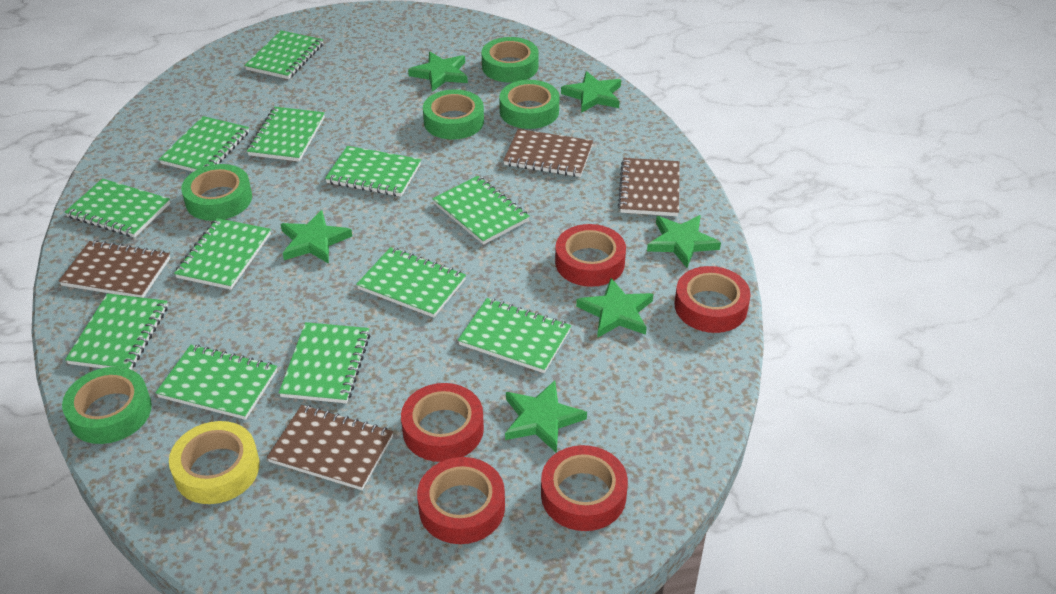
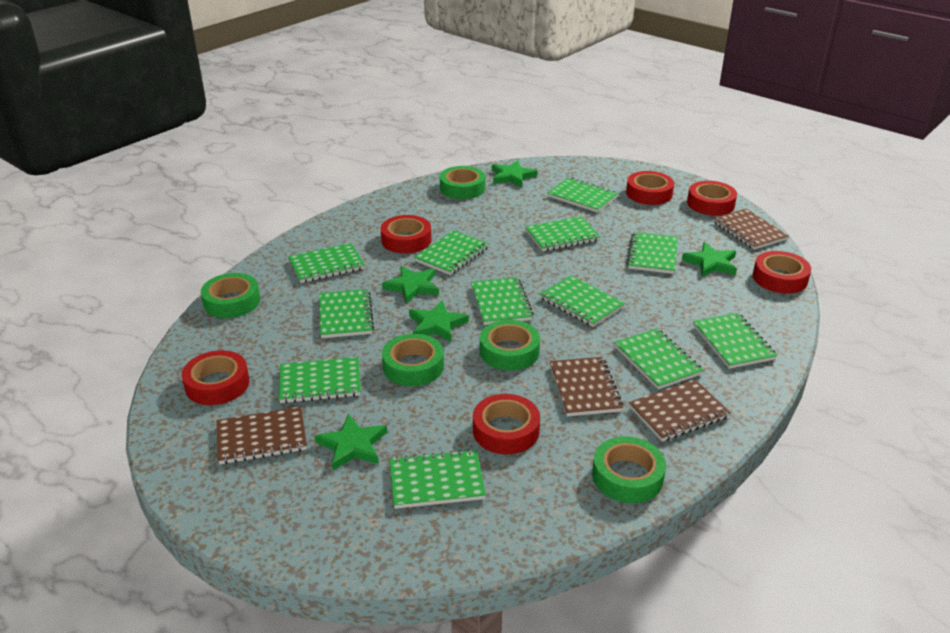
green star: [281,210,352,264] [408,52,468,92] [505,380,587,453] [561,71,621,113] [576,278,653,338] [647,215,721,268] = 6 -> [315,414,387,471] [382,266,439,304] [409,300,469,342] [492,160,537,187] [682,242,737,277] = 5
red tape: [401,383,484,462] [417,457,505,544] [541,445,628,531] [555,224,626,287] [674,266,751,333] = 5 -> [182,350,249,405] [381,215,431,254] [473,394,540,454] [626,171,674,205] [687,181,737,216] [753,251,811,294] = 6
yellow tape: [169,421,260,504] = 1 -> none = 0

